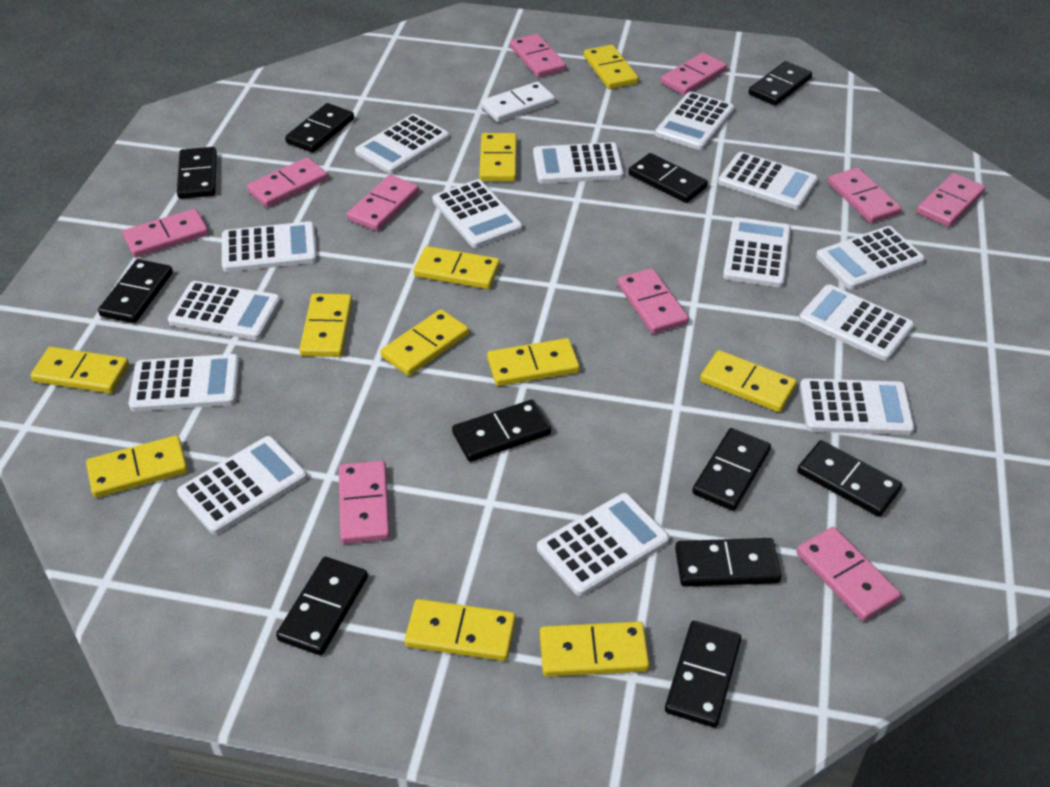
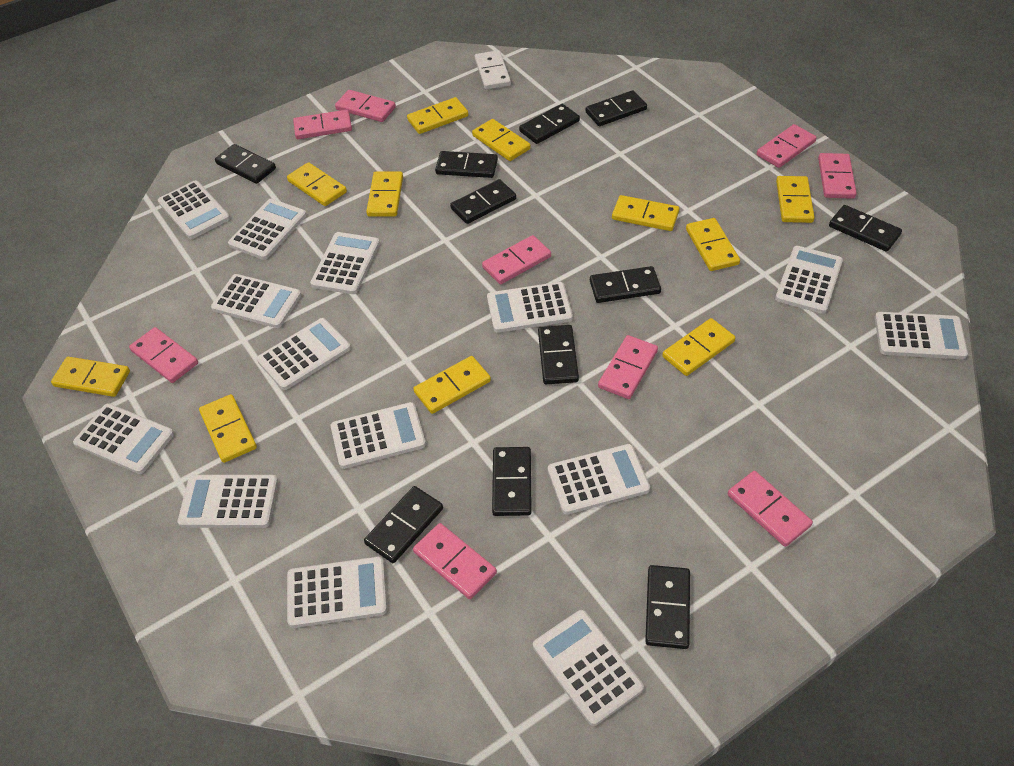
pink domino: [122,209,209,258] [247,157,328,207] [339,461,390,544] [347,175,419,231] [510,34,566,77] [617,268,689,334] [660,52,727,95] [797,527,901,621] [828,168,902,223] [917,173,985,227] = 10 -> [129,327,198,383] [293,110,352,139] [335,90,396,122] [413,523,497,599] [482,235,551,284] [598,335,658,399] [728,471,813,547] [757,124,816,168] [818,153,857,199] = 9

